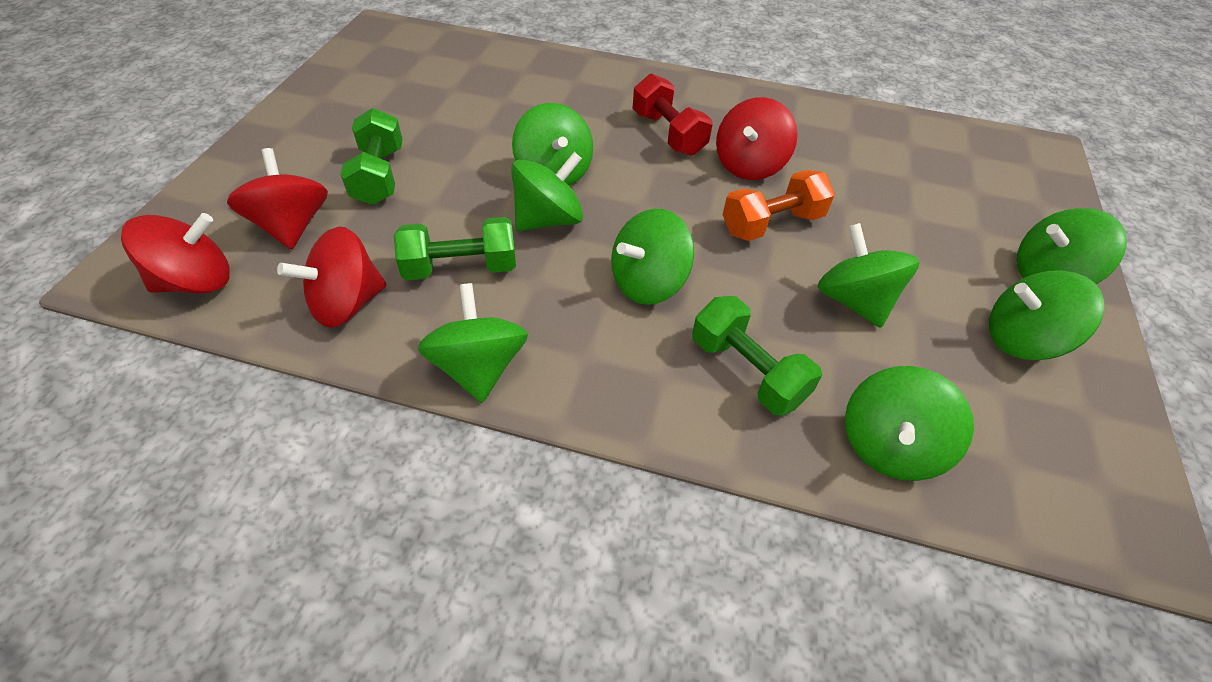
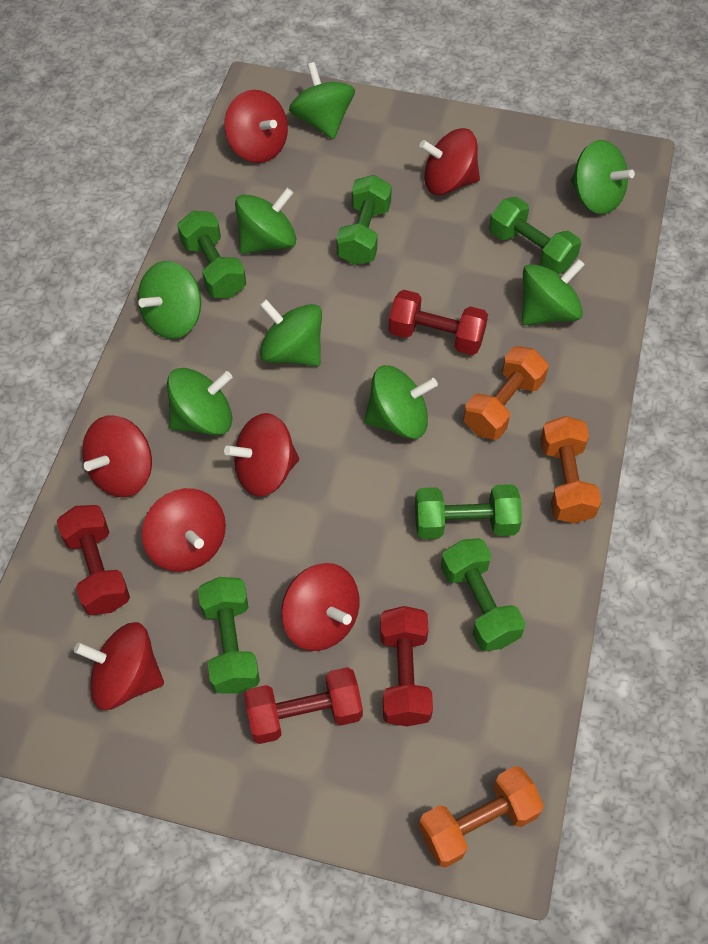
green dumbbell: [340,108,403,205] [394,217,516,280] [692,296,822,416] = 3 -> [177,211,246,298] [198,577,260,694] [336,175,392,265] [415,484,522,539] [441,538,525,651] [489,197,581,274] = 6
orange dumbbell: [723,170,835,241] = 1 -> [418,766,544,868] [464,346,548,440] [540,416,601,524] = 3
red dumbbell: [632,73,713,156] = 1 -> [57,505,130,615] [244,667,363,744] [380,606,433,726] [388,290,488,355] = 4
red spinning top: [121,213,230,294] [227,148,328,249] [277,227,386,328] [716,97,798,180] = 4 -> [74,622,164,710] [82,415,152,497] [142,488,226,572] [224,90,288,163] [224,413,299,497] [281,563,360,651] [419,128,480,195] = 7

